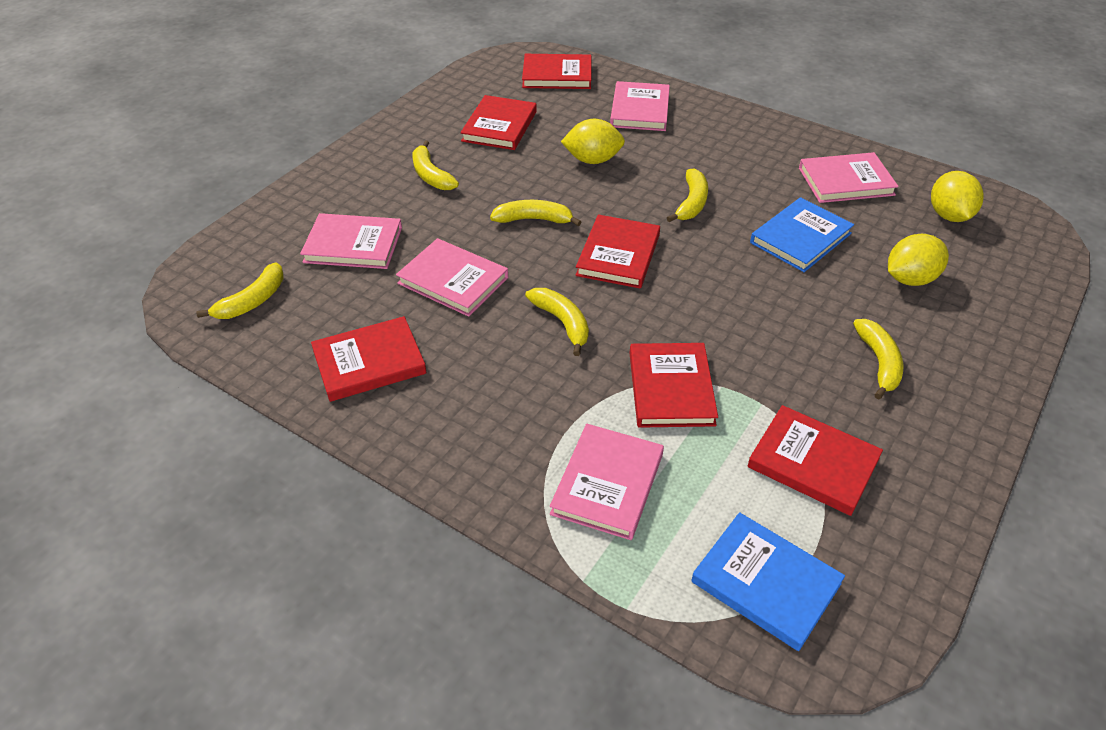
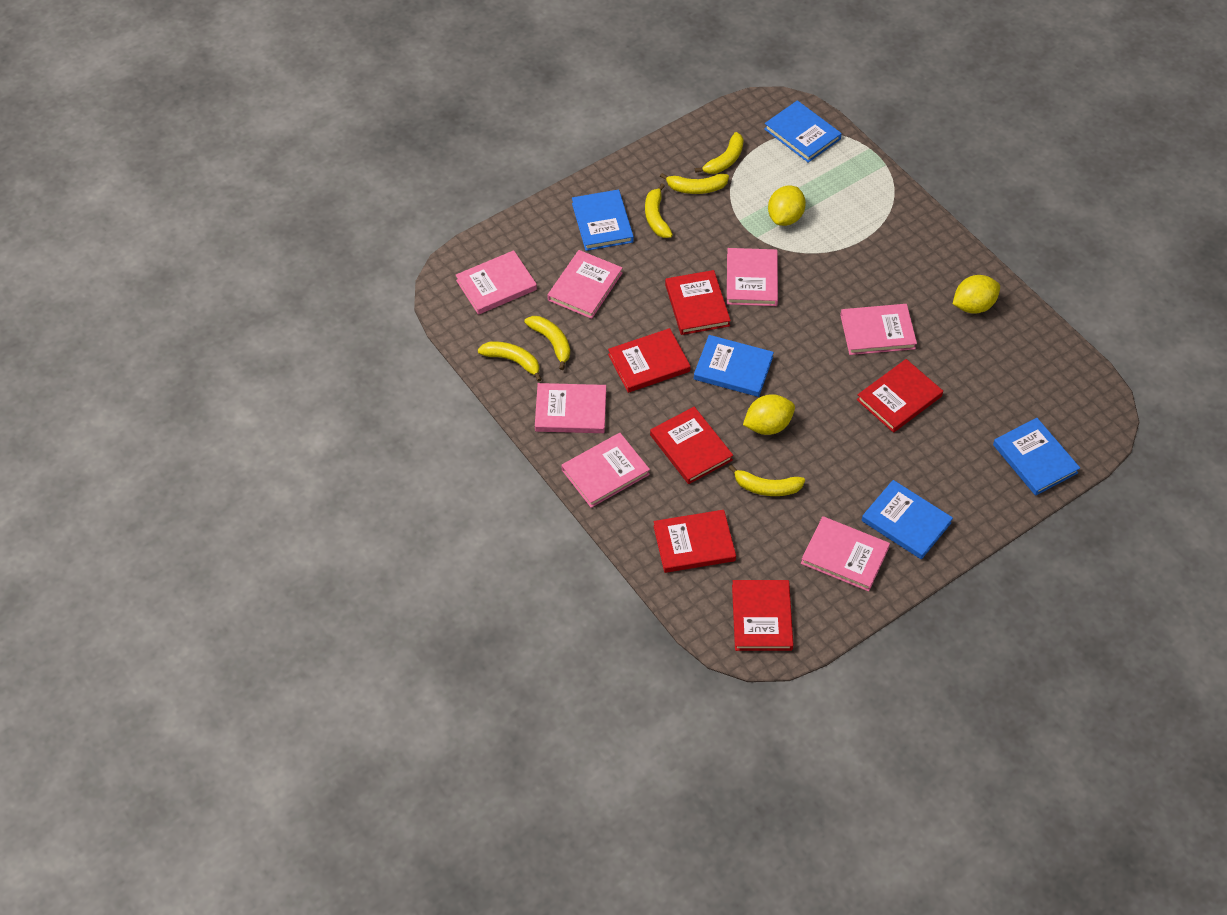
blue book: [691,512,845,651] [750,197,854,272] = 2 -> [572,189,634,251] [694,335,774,397] [764,100,842,163] [861,480,953,559] [993,418,1080,496] = 5
pink book: [300,213,402,269] [396,238,508,317] [550,424,664,540] [610,81,670,131] [799,152,899,203] = 5 -> [456,250,537,315] [535,383,606,433] [547,250,622,319] [561,433,650,508] [727,248,778,306] [801,516,890,592] [840,304,917,355] = 7

